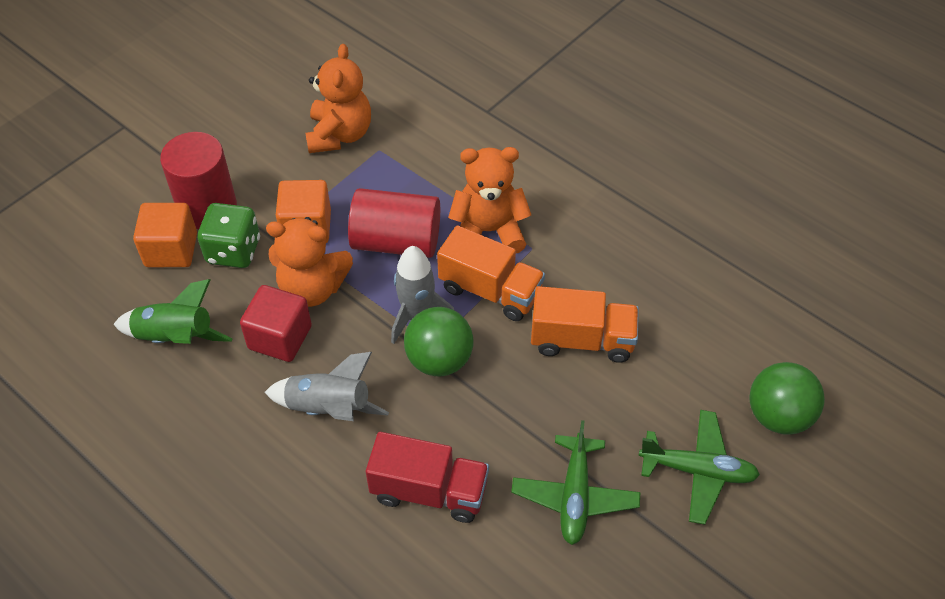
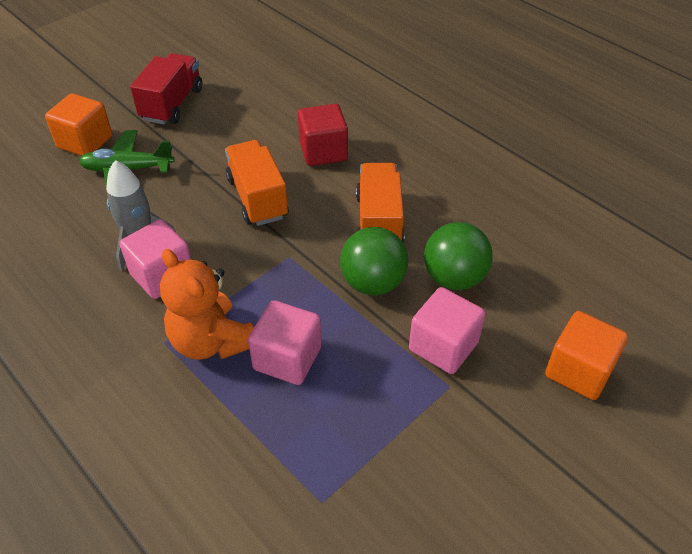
green dice: [198,203,260,268] = 1 -> none = 0
green plane: [511,420,640,545] [639,410,760,525] = 2 -> [78,130,174,186] = 1
green rocket: [113,279,232,344] = 1 -> none = 0
grey rocket: [265,352,389,421] [391,246,455,344] = 2 -> [106,160,176,271] = 1
orange teddy bear: [266,217,353,307] [305,44,371,153] [448,147,531,253] = 3 -> [160,249,254,360] = 1
pink cube: none = 0 -> [119,219,191,299] [248,300,321,385] [409,287,485,374] = 3
red cylinder: [160,132,237,229] [348,188,440,258] = 2 -> none = 0

